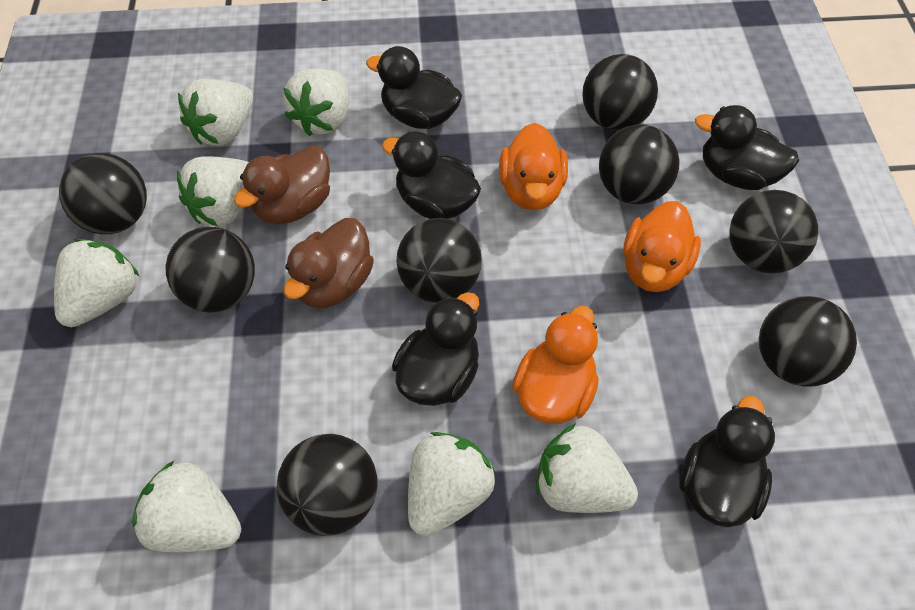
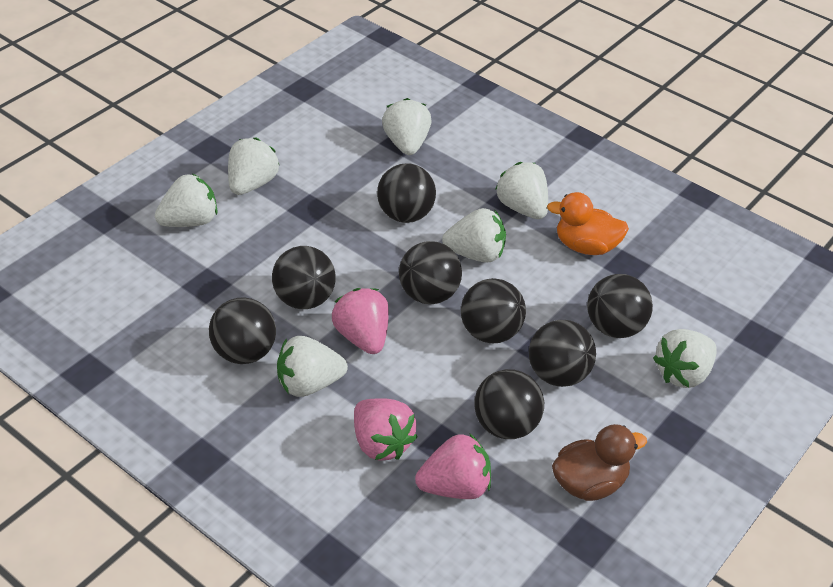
black duck: [366,46,462,129] [382,131,481,219] [392,292,479,406] [679,396,775,528] [695,105,799,190] = 5 -> none = 0
brown duck: [234,146,330,224] [284,218,374,308] = 2 -> [552,424,647,501] = 1
orange duck: [499,123,568,210] [512,306,599,424] [623,201,701,292] = 3 -> [547,192,629,255] = 1
pink strawberry: none = 0 -> [332,288,389,354] [354,398,418,461] [415,433,491,499] = 3

